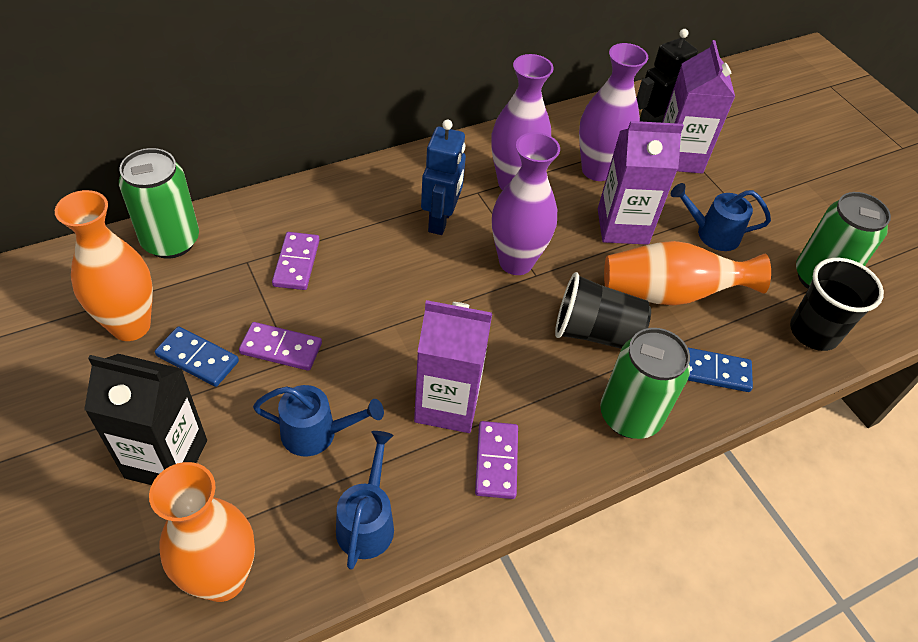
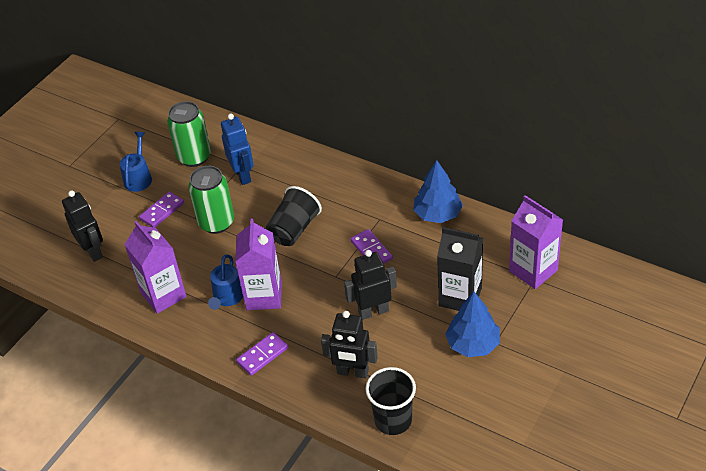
black robot: [637,29,698,123] = 1 -> [62,190,103,262] [321,311,378,379] [344,250,397,320] = 3
blue domino: [155,326,239,387] [688,348,753,392] = 2 -> none = 0
blue tree: none = 0 -> [413,160,463,223] [445,291,500,357] = 2
blue watering can: [253,385,384,456] [336,431,394,570] [671,183,771,251] = 3 -> [119,132,152,192] [208,254,243,310] = 2
green can: [119,148,199,259] [600,328,690,439] [796,192,891,289] = 3 -> [167,101,211,167] [188,166,234,234] = 2
orange vase: [55,190,153,341] [149,462,255,602] [604,241,771,305] = 3 -> none = 0
purple vase: [491,54,554,190] [492,132,560,275] [579,43,648,181] = 3 -> none = 0

